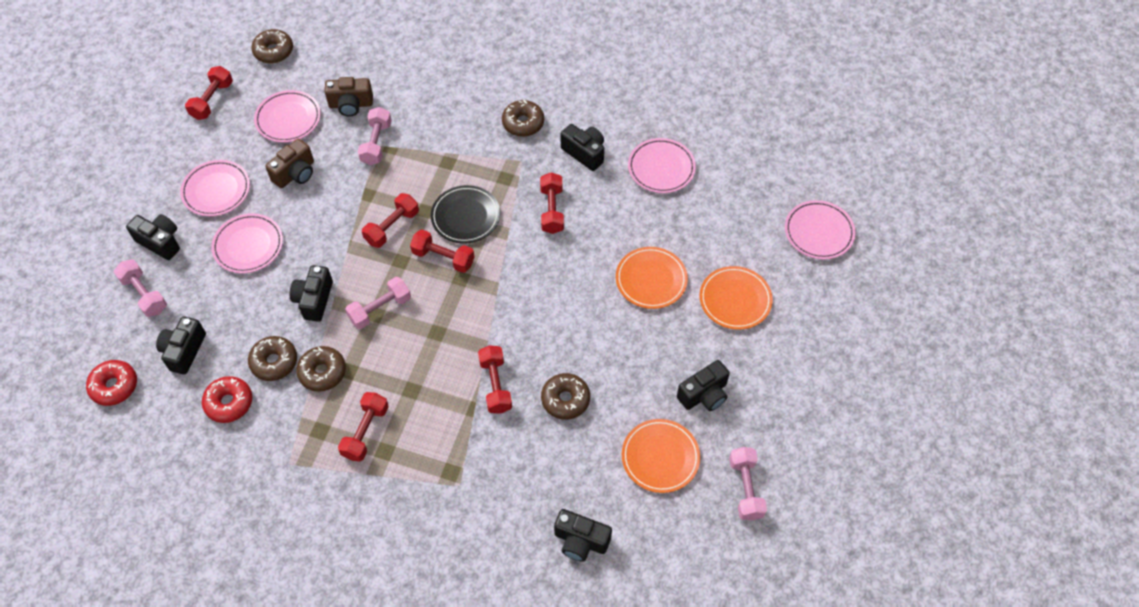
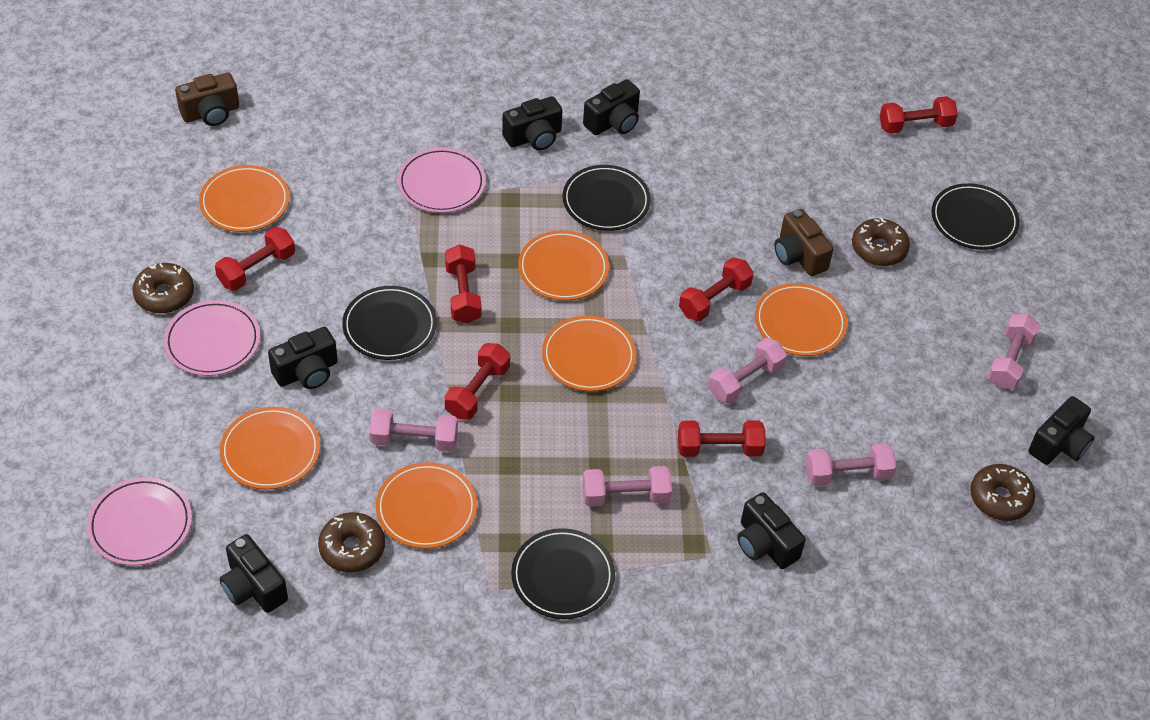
black plate: [431,185,500,244] = 1 -> [342,286,437,360] [511,528,615,619] [562,165,651,231] [931,183,1020,250] = 4
brown donut: [248,336,297,381] [251,29,293,63] [296,346,346,392] [502,100,544,137] [541,373,590,420] = 5 -> [132,263,194,313] [318,512,385,573] [852,217,910,266] [970,464,1035,521] = 4
orange plate: [616,247,688,309] [622,419,700,493] [700,266,773,330] = 3 -> [199,165,290,232] [220,407,320,490] [376,462,477,549] [518,230,609,301] [542,315,637,391] [755,283,847,356] = 6
pink dumbbell: [114,259,167,317] [345,277,411,329] [358,107,392,165] [729,447,767,521] = 4 -> [369,409,458,452] [583,466,672,507] [708,338,787,404] [806,443,897,486] [987,314,1040,389] = 5
pink plate: [180,160,250,216] [211,213,283,273] [254,90,321,143] [628,138,696,193] [785,200,856,260] = 5 -> [87,477,192,566] [164,300,260,376] [397,147,486,213] = 3
red donut: [86,360,137,406] [202,376,252,423] = 2 -> none = 0

